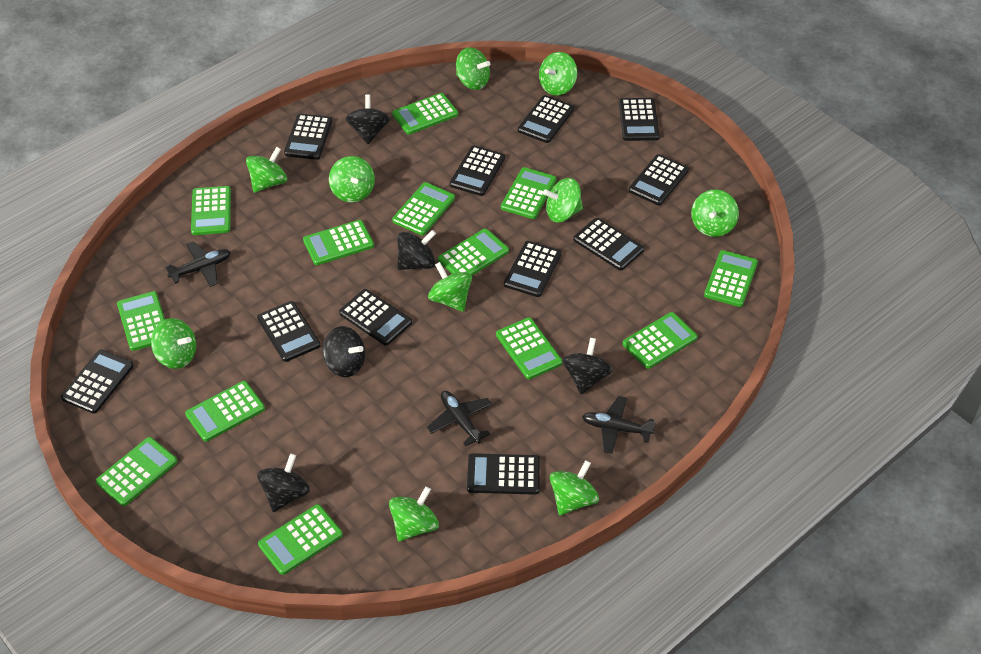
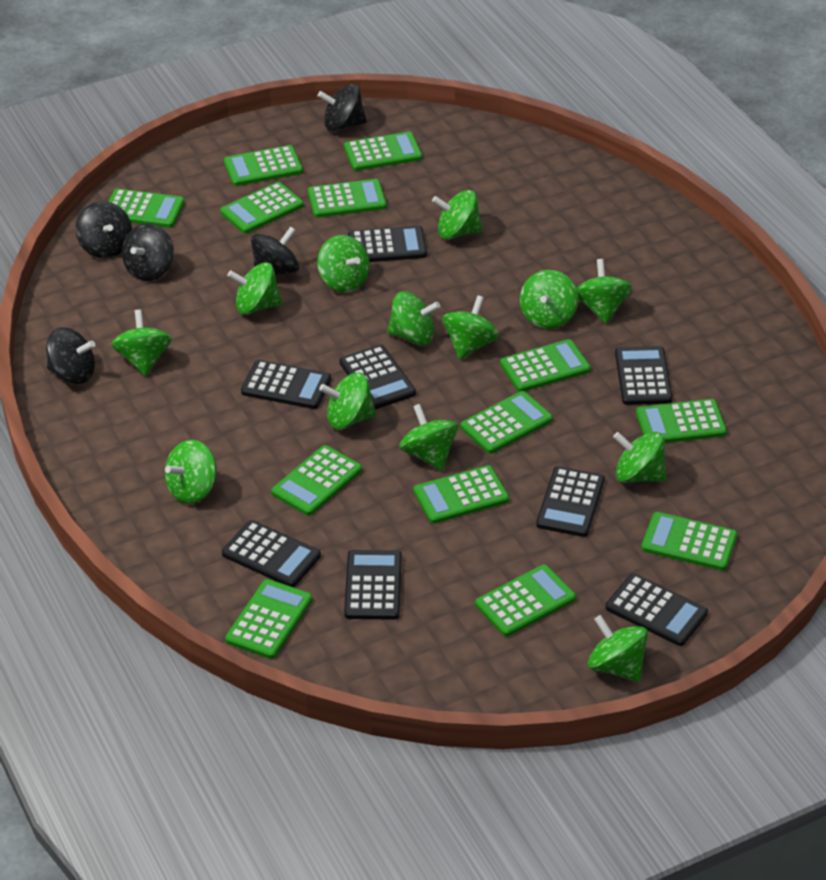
black calculator: [61,350,134,414] [257,301,320,362] [284,113,332,160] [339,289,412,346] [450,146,505,196] [467,453,540,495] [504,241,562,297] [518,95,574,143] [573,218,644,270] [619,98,660,141] [628,154,689,205] = 11 -> [222,520,321,587] [241,360,331,409] [339,345,416,409] [344,550,402,620] [348,226,427,262] [536,466,605,537] [606,573,708,646] [615,346,672,405] = 8
black plane: [165,241,231,287] [427,391,492,446] [582,396,656,454] = 3 -> none = 0
green spinning top: [151,318,196,369] [246,147,287,193] [329,156,375,203] [389,486,439,542] [428,262,472,312] [456,47,490,90] [539,52,577,96] [543,178,583,223] [550,460,599,516] [691,190,739,237] = 10 -> [111,309,172,376] [165,440,216,504] [227,262,283,315] [317,235,370,293] [319,372,376,429] [387,291,440,346] [399,404,458,471] [432,190,483,239] [442,295,499,359] [520,270,578,329] [576,259,632,324] [588,615,648,682] [613,432,666,483] = 13

